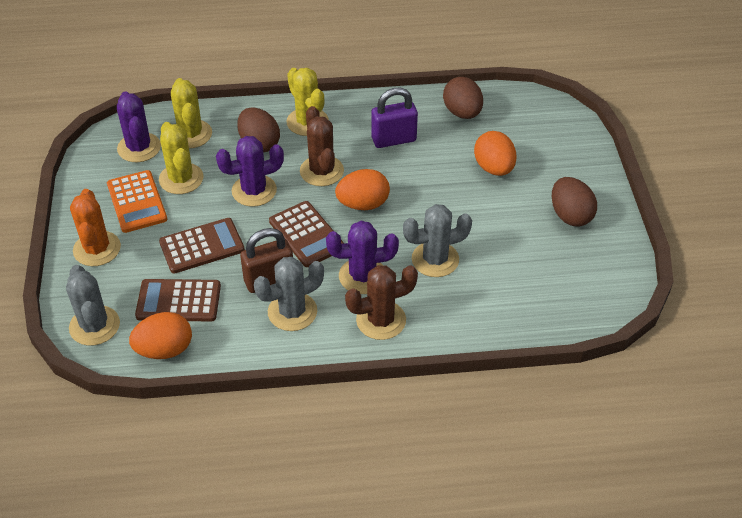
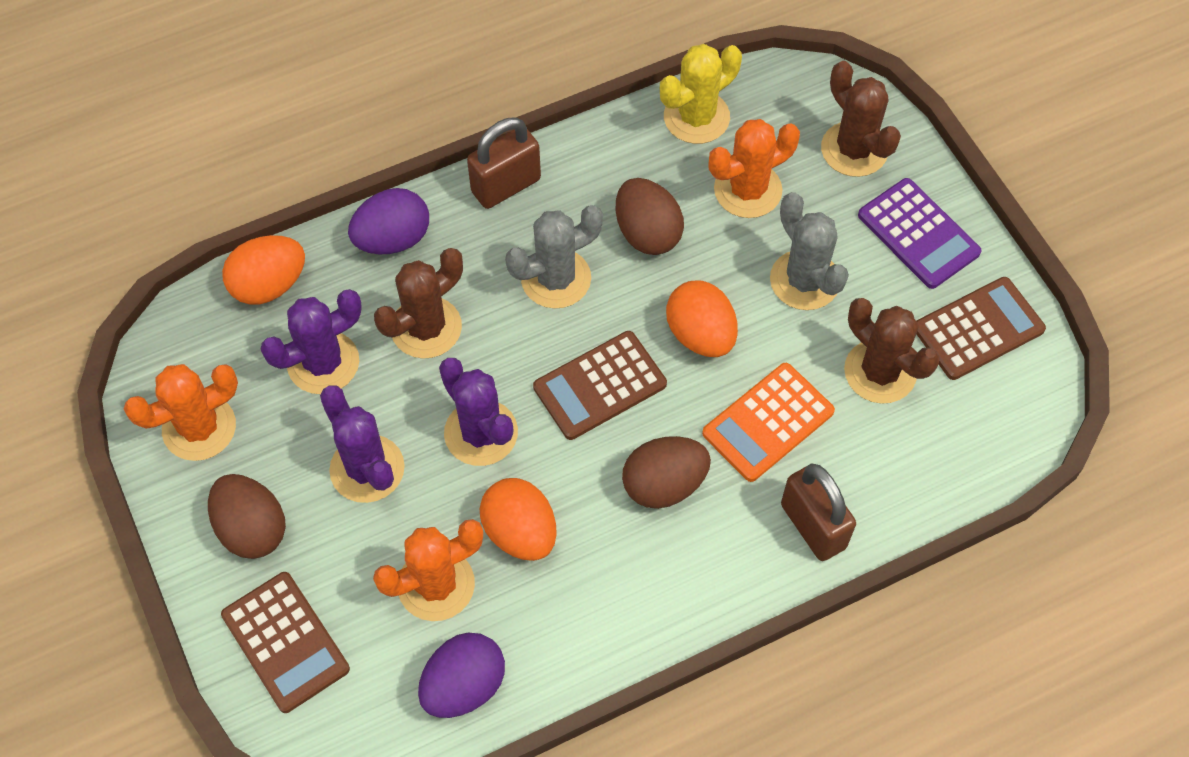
brown cactus: [300,106,344,186] [345,265,418,340] = 2 -> [374,248,463,359] [821,61,901,177] [844,298,940,404] = 3
brown padlock: [240,228,293,293] = 1 -> [467,117,541,209] [781,463,856,561] = 2
grey cactus: [66,265,120,346] [254,257,324,331] [403,204,472,277] = 3 -> [505,205,603,309] [770,192,849,310] = 2
orange cactus: [70,189,121,266] = 1 -> [124,364,238,461] [373,519,483,621] [708,119,800,218] = 3
purple calculator: none = 0 -> [858,178,982,289] = 1
purple egg: none = 0 -> [348,188,429,254] [418,633,505,718] = 2
purple padlock: [372,88,418,148] = 1 -> none = 0
yellow cactus: [159,122,204,194] [171,78,212,149] [286,68,329,136] = 3 -> [660,44,742,144] = 1

